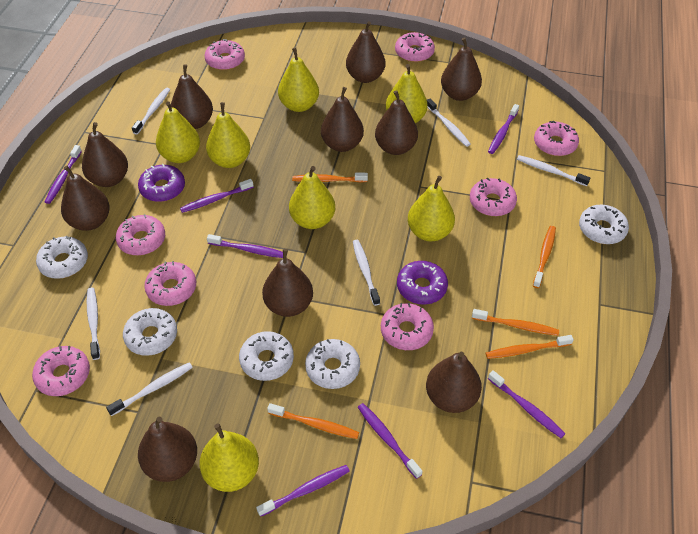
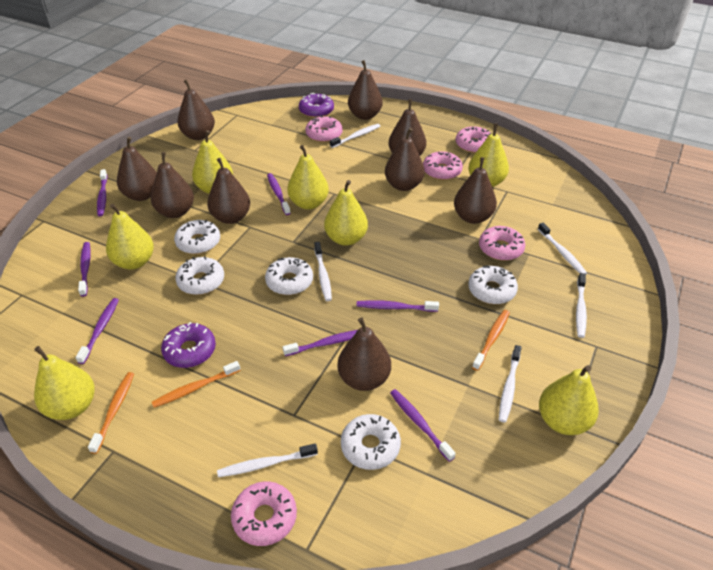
brown pear: [61,166,110,231] [82,122,128,187] [138,417,197,482] [171,64,213,129] [262,249,313,317] [321,87,364,152] [346,21,385,83] [375,90,418,155] [426,351,482,413] [441,37,482,101] = 10 -> [117,137,157,201] [151,152,194,218] [177,79,215,140] [207,158,250,224] [338,317,391,391] [348,60,383,120] [385,128,425,191] [389,99,426,155] [454,157,497,224] = 9
orange toothbrush: [267,403,359,439] [292,173,368,182] [472,309,559,336] [486,335,574,359] [533,226,556,288] = 5 -> [88,372,134,454] [152,361,241,408] [472,310,510,371] = 3
pink donut: [32,346,90,396] [116,214,165,255] [144,261,196,306] [204,39,245,70] [381,303,434,350] [395,32,435,62] [470,178,517,216] [534,121,579,156] = 8 -> [231,481,297,546] [305,115,343,142] [423,151,463,180] [456,126,492,153] [479,226,525,261] = 5

